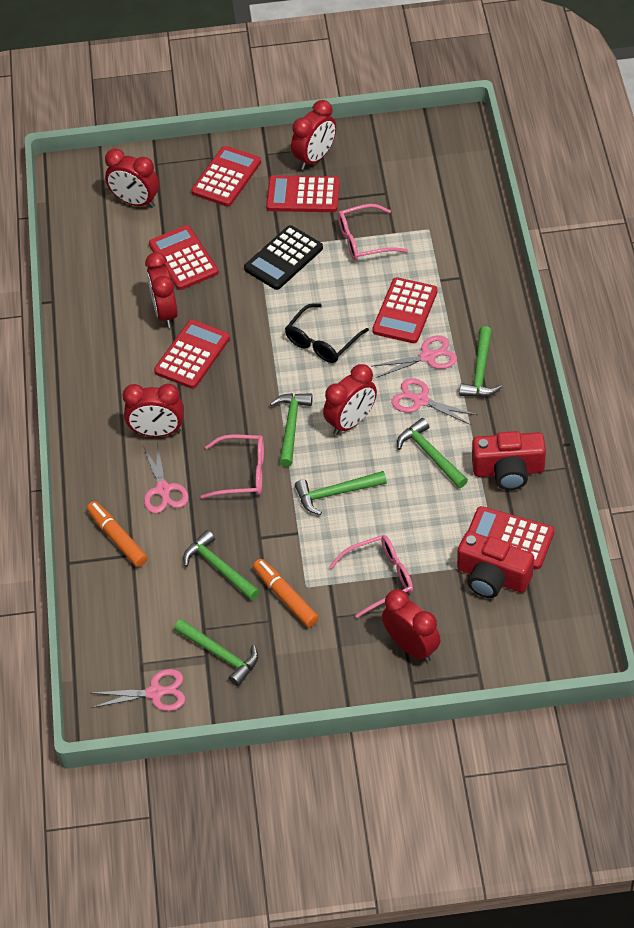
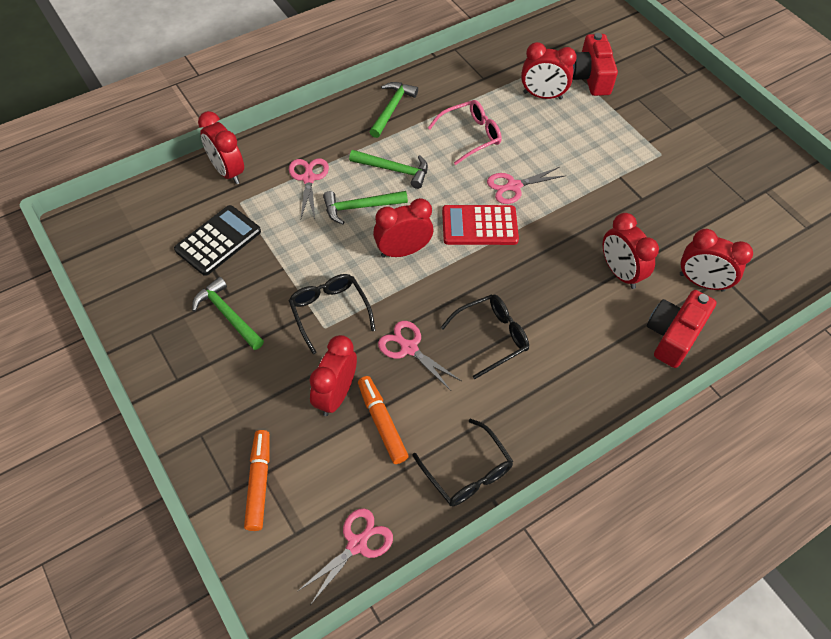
black glasses: [285,303,369,363] = 1 -> [288,274,376,354] [412,418,514,506] [440,294,529,379] = 3
green hammer: [174,619,258,686] [183,530,260,601] [270,393,313,467] [295,471,387,515] [397,418,468,488] [459,326,502,397] = 6 -> [192,277,264,350] [323,191,408,224] [349,150,428,189] [369,82,418,138] = 4
pink glasses: [201,435,264,499] [329,535,413,618] [338,204,408,261] = 3 -> [428,100,502,165] = 1
red calculator: [149,225,219,290] [154,319,230,389] [191,146,261,207] [266,175,340,212] [372,277,438,343] [468,506,555,569] = 6 -> [442,205,519,245] = 1

